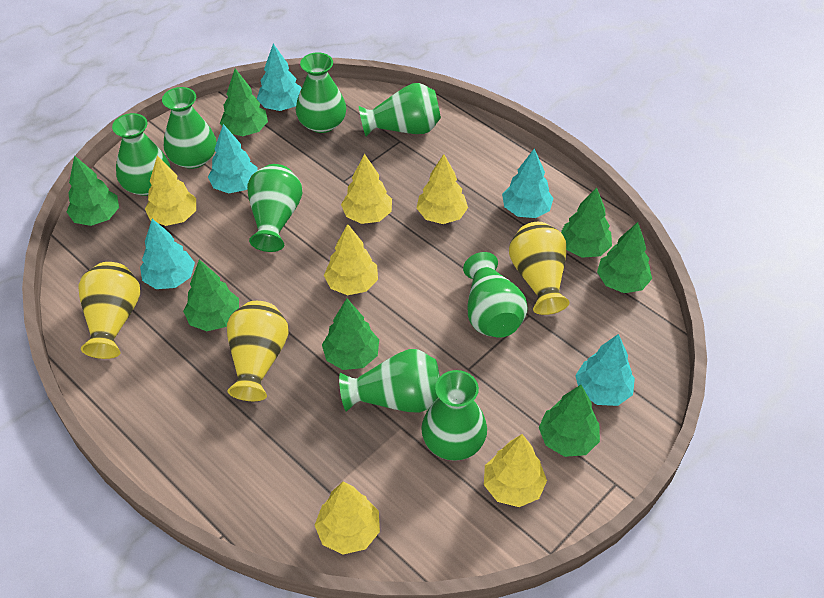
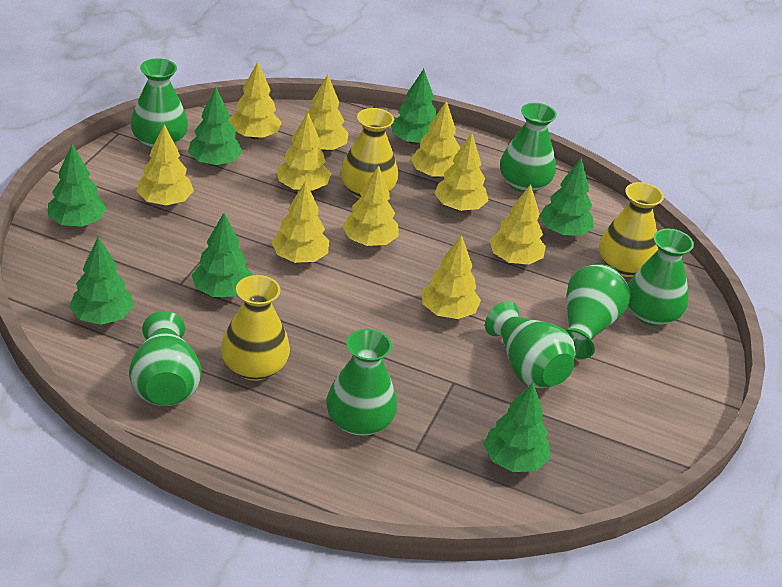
green vase: [112,113,170,196] [162,87,217,169] [247,164,302,252] [296,52,346,133] [339,349,440,413] [359,83,441,137] [421,370,487,461] [463,252,527,338] = 8 -> [129,311,201,406] [131,58,188,149] [326,329,397,436] [485,301,575,388] [500,103,557,193] [566,264,630,359] [628,229,694,326] = 7
turquoise tree: [140,219,195,289] [208,124,258,193] [257,44,301,111] [502,149,554,218] [575,334,635,406] = 5 -> none = 0
yellow tree: [145,156,196,226] [315,482,380,554] [324,224,378,295] [341,154,392,224] [416,154,468,224] [484,434,547,507] = 6 -> [136,124,194,206] [230,62,282,139] [271,181,329,263] [276,113,331,191] [305,74,349,152] [342,165,399,246] [411,101,460,178] [421,235,481,319] [434,133,489,211] [489,184,546,265] = 10

